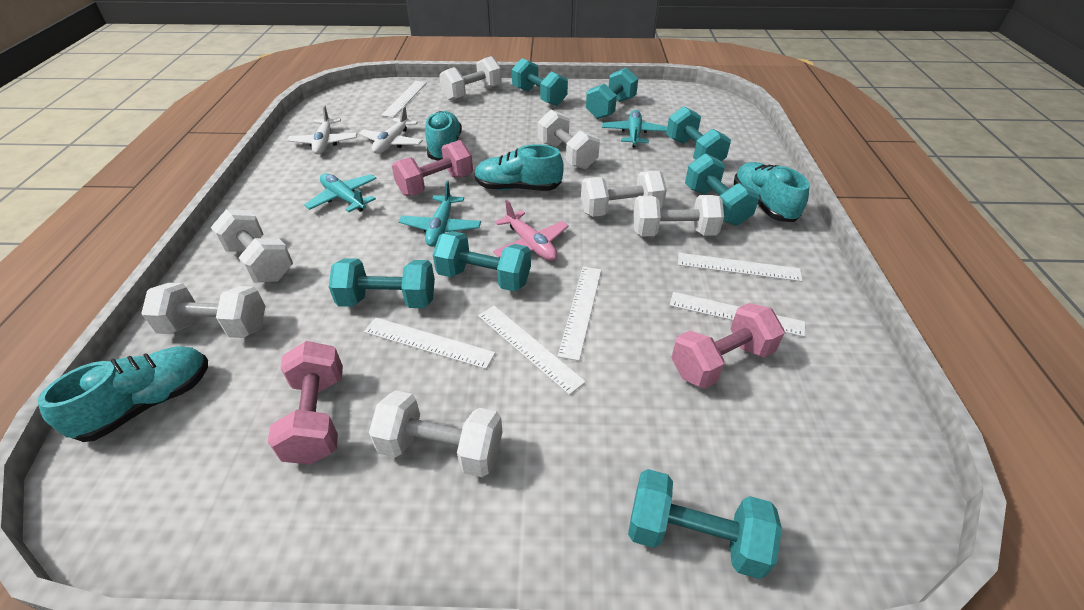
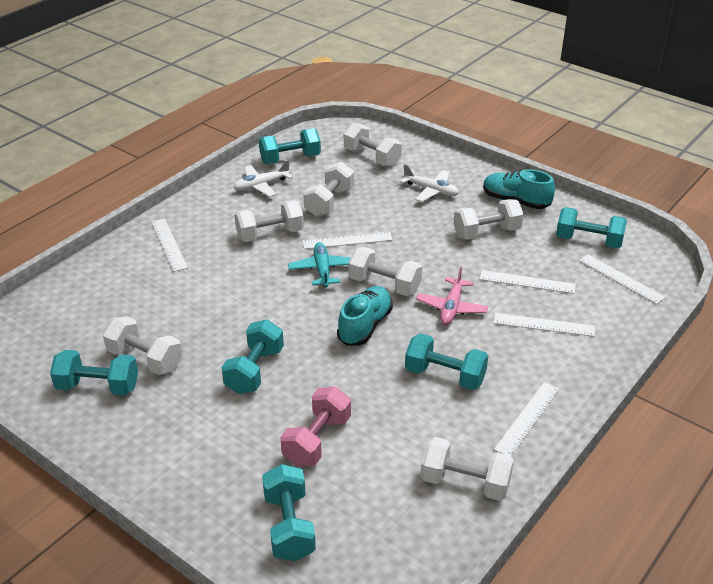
pink dumbbell: [268,341,343,465] [392,140,473,196] [671,303,785,389] = 3 -> [280,387,351,467] = 1
turquoise dumbbell: [329,258,435,308] [433,231,531,292] [512,58,568,106] [586,68,638,119] [628,469,782,579] [666,106,731,161] [685,154,760,226] = 7 -> [50,350,138,396] [222,319,284,394] [259,128,321,164] [262,464,316,561] [405,333,488,390] [556,207,627,249] = 6
turquoise plane: [304,173,377,212] [399,181,481,247] [602,110,667,147] = 3 -> [288,242,351,288] = 1
turquoise shoe: [38,346,208,442] [425,111,462,161] [474,144,564,191] [734,162,809,222] = 4 -> [337,286,393,346] [483,169,555,209] = 2

